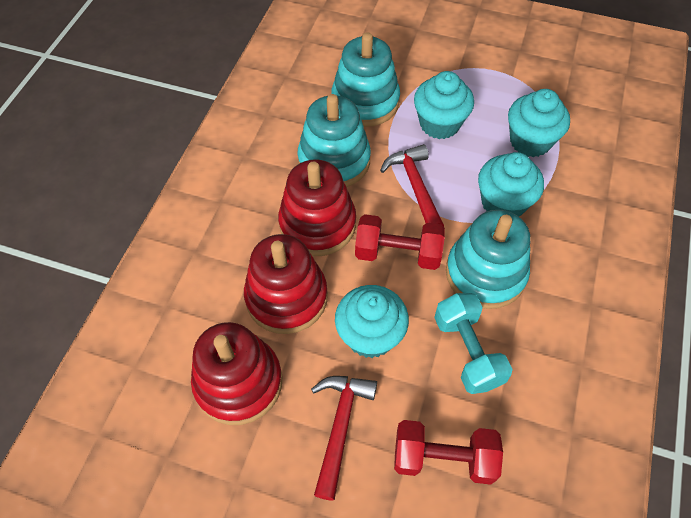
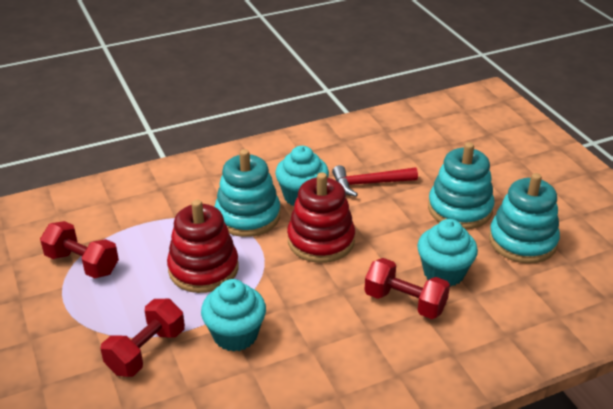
red dumbbell: [355,214,445,270] [394,420,503,485] = 2 -> [40,221,119,279] [101,299,185,377] [364,258,450,319] = 3
red hammer: [311,376,377,501] [380,144,444,227] = 2 -> [332,165,418,197] = 1
red stacking toy: [191,322,282,425] [244,234,328,334] [278,159,356,256] = 3 -> [167,200,239,293] [287,172,355,263] = 2
turquoise cupcake: [335,285,409,358] [414,71,474,139] [478,152,544,217] [508,89,570,157] = 4 -> [201,279,266,352] [275,146,329,206] [417,219,478,287] = 3
turquoise dumbbell: [434,293,513,394] = 1 -> none = 0

